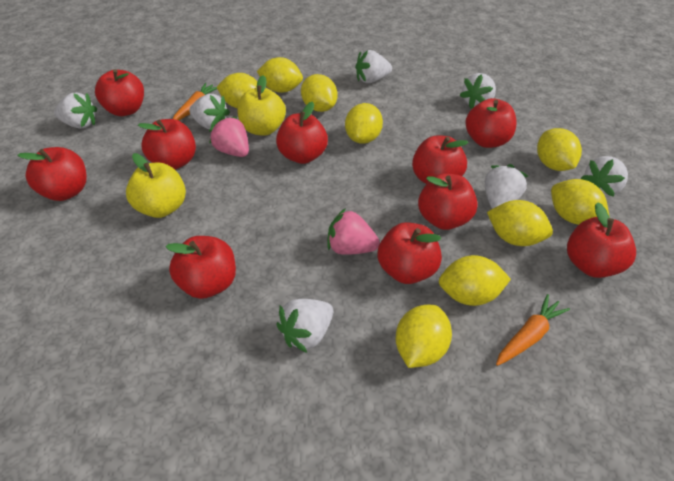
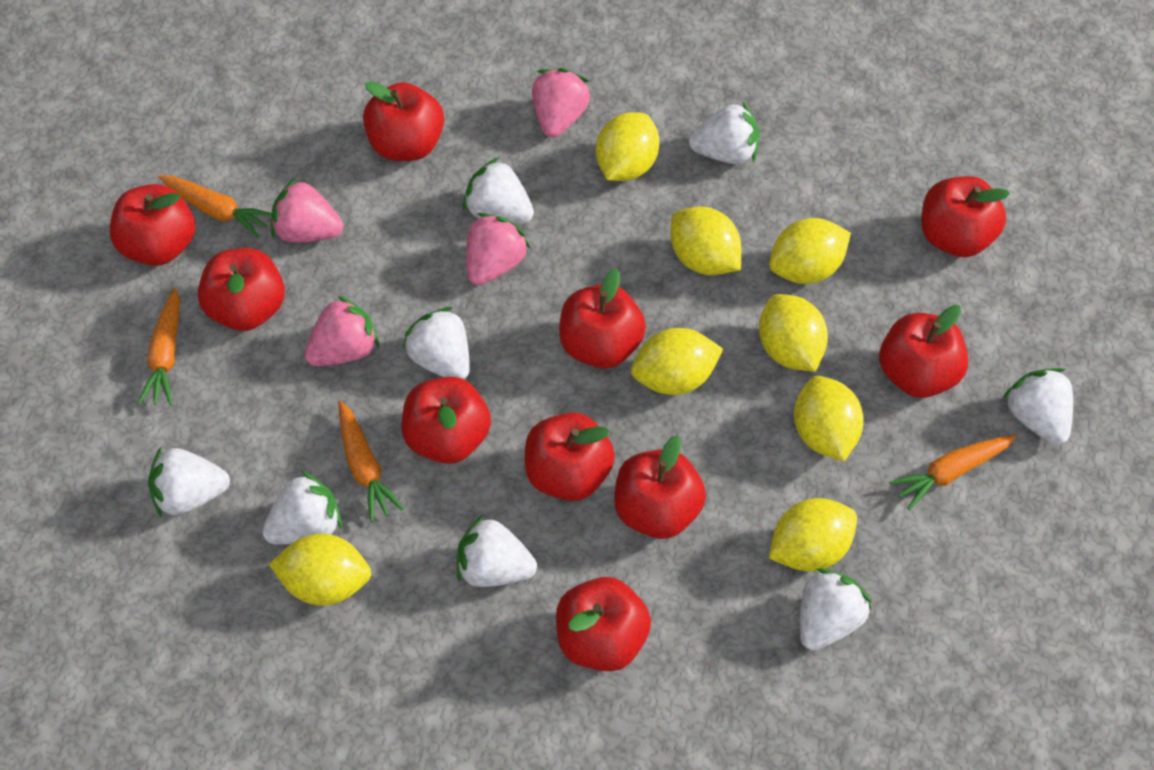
orange carrot: [173,83,217,121] [496,294,570,366] = 2 -> [138,288,180,405] [158,175,272,238] [338,401,404,522] [889,435,1016,510] = 4
pink strawberry: [209,116,249,157] [328,208,380,255] = 2 -> [271,178,344,243] [304,295,379,366] [466,213,531,286] [532,68,591,137] = 4
white strawberry: [54,92,97,129] [189,94,230,129] [276,299,333,353] [355,50,392,83] [459,73,496,109] [485,164,528,209] [581,156,628,197] = 7 -> [148,447,230,517] [262,471,342,544] [402,307,470,379] [457,515,537,587] [463,157,534,224] [689,102,760,164] [800,568,872,651] [1002,368,1073,445] = 8
yellow apple: [126,153,186,218] [237,75,286,136] = 2 -> none = 0
yellow lemon: [216,73,257,108] [257,57,303,93] [301,74,338,112] [345,103,383,144] [396,305,452,368] [439,255,511,306] [487,200,553,246] [537,128,582,171] [551,179,610,225] = 9 -> [269,534,371,606] [596,112,659,181] [631,328,723,395] [670,207,741,275] [759,294,828,372] [769,218,851,284] [769,498,857,571] [794,376,864,461] = 8

